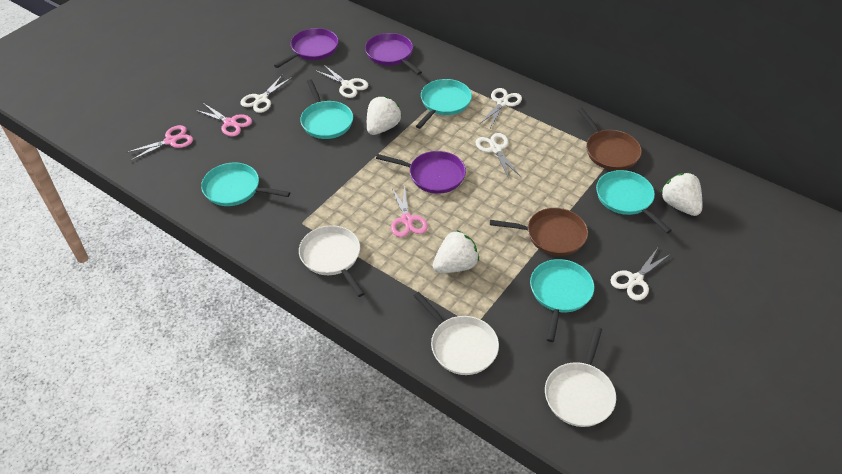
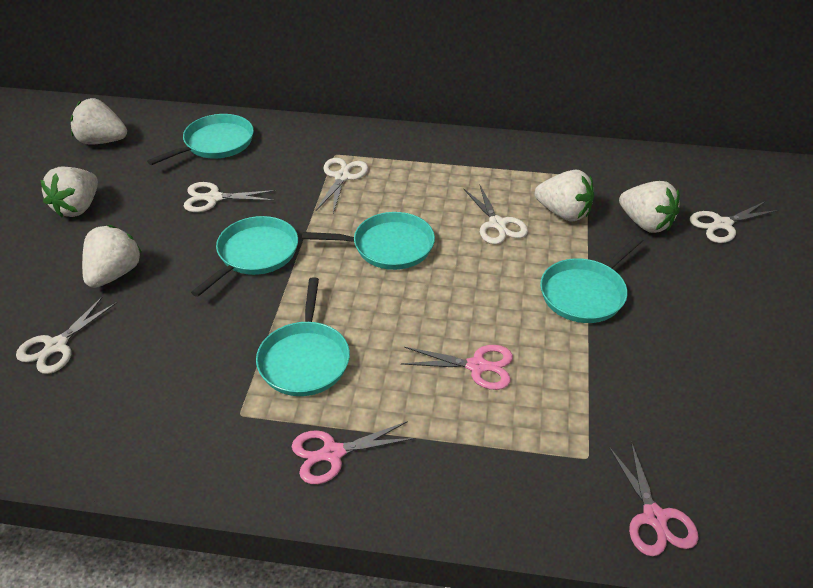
brown pan: [490,208,588,256] [578,108,642,171] = 2 -> none = 0
purple pan: [274,28,339,68] [365,33,422,75] [376,151,466,194] = 3 -> none = 0
white pan: [299,225,365,297] [414,292,499,375] [545,327,616,427] = 3 -> none = 0
white strawberry: [367,96,402,135] [433,230,479,273] [660,173,702,216] = 3 -> [40,166,98,218] [71,98,127,145] [82,225,142,288] [535,170,594,222] [619,181,680,233] = 5

